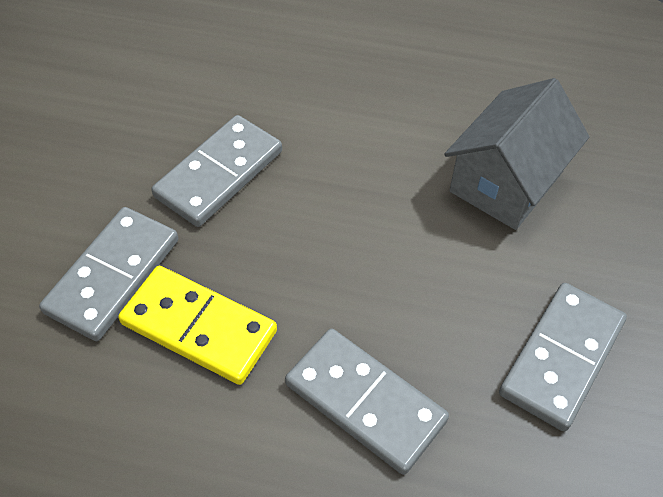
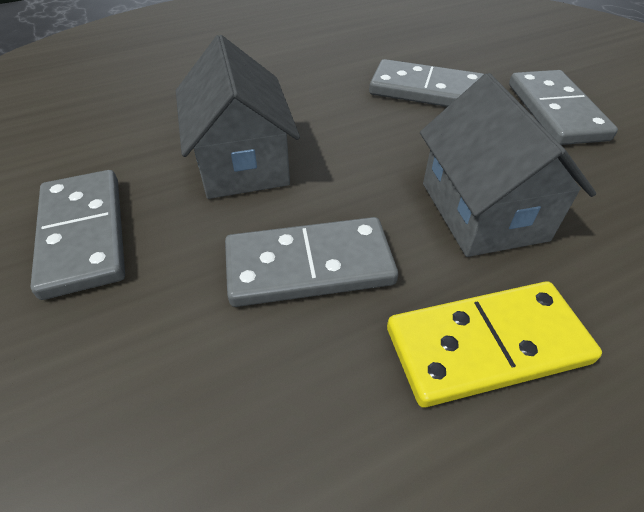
grey house: [444,78,589,230] = 1 -> [176,35,300,199] [420,73,596,257] = 2

